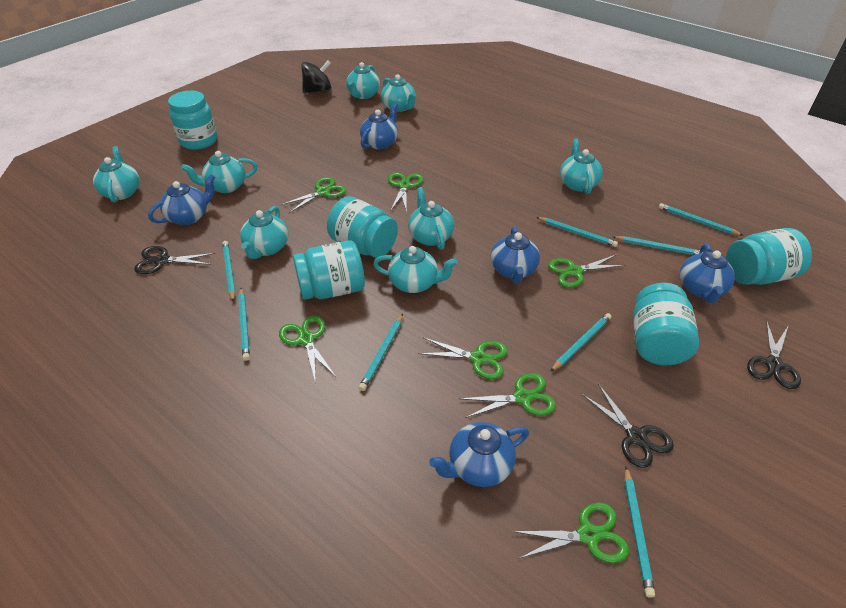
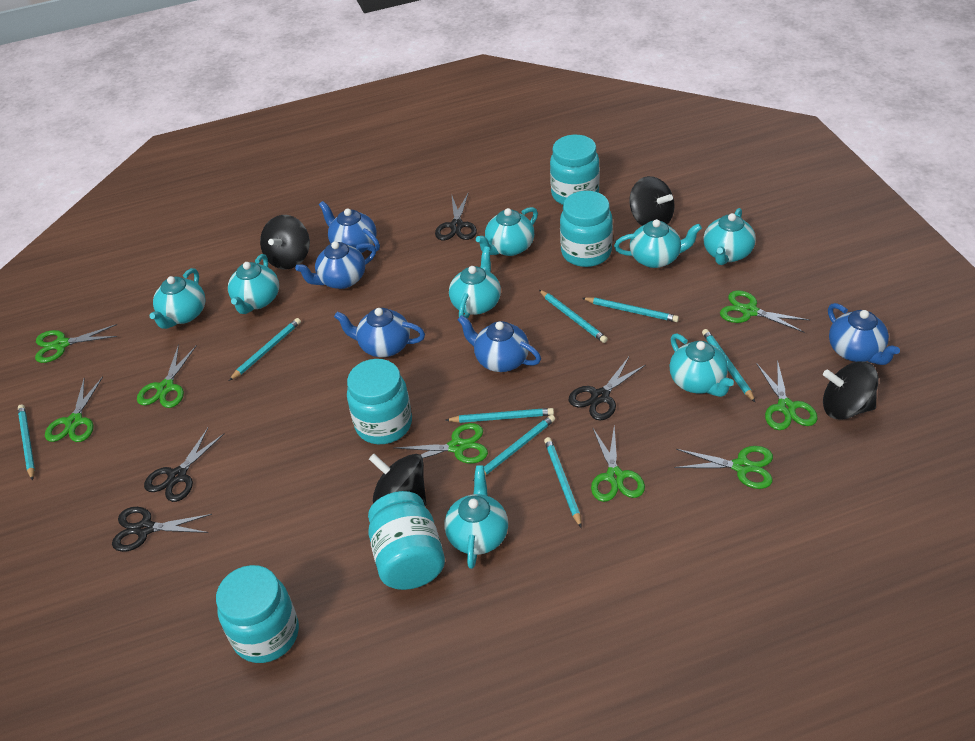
black scissors: [134,246,215,274] [582,384,674,468] [747,320,801,389] = 3 -> [112,507,212,552] [144,428,224,502] [435,192,477,240] [569,357,646,421] = 4
black spinning top: [301,60,332,93] = 1 -> [260,215,310,269] [369,454,426,506] [629,176,675,226] [823,361,878,420] = 4
green scissors: [279,316,336,383] [280,177,346,213] [388,172,423,212] [418,337,508,379] [459,373,556,418] [512,502,629,563] [548,254,626,288] = 7 -> [35,324,117,363] [45,376,103,442] [137,344,196,408] [395,423,488,464] [591,426,645,502] [674,446,773,489] [720,290,810,333] [757,360,817,430] = 8

